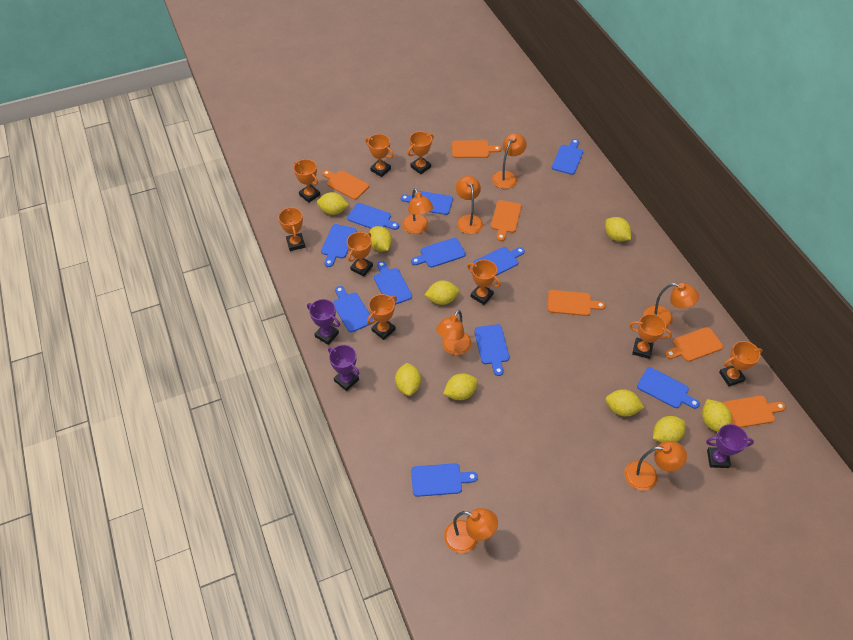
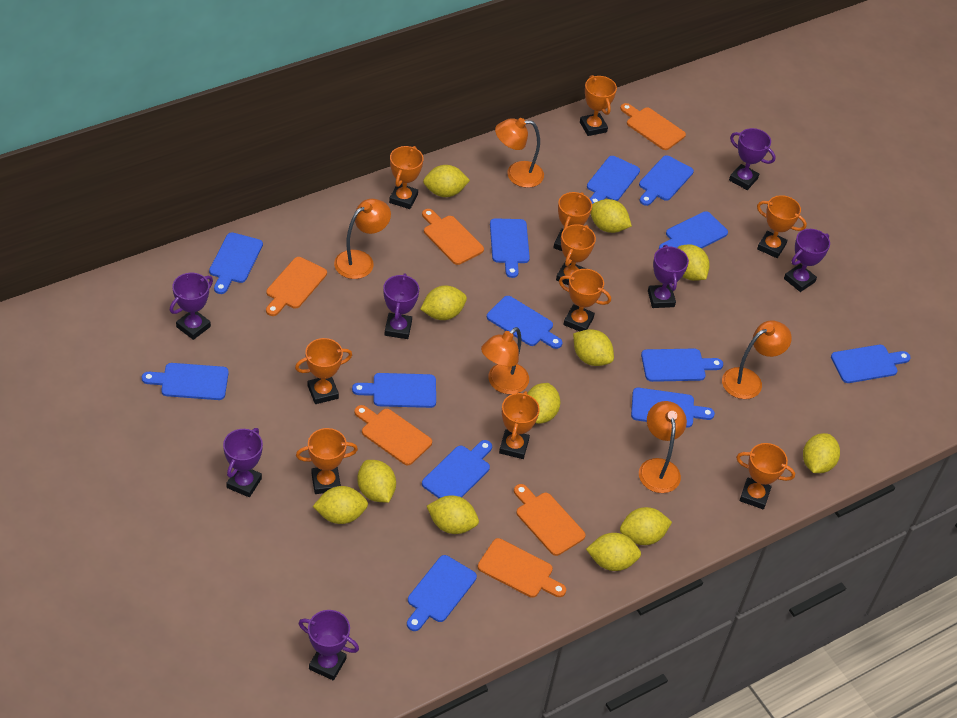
blue cutting board: [321,224,357,267] [333,286,373,332] [347,203,399,230] [374,261,412,305] [401,191,453,215] [411,238,466,268] [411,463,478,497] [473,247,525,276] [474,324,510,376] [552,139,583,175] [637,367,700,409] = 11 -> [142,363,229,400] [209,232,263,294] [352,373,436,408] [407,555,477,631] [422,440,492,498] [487,296,562,349] [490,218,530,278] [587,156,640,204] [631,388,715,427] [639,155,694,206] [641,349,723,382] [659,211,728,249] [831,345,911,383] = 13
orange lamp: [402,188,433,234] [436,310,472,355] [444,508,498,553] [456,176,483,234] [492,133,527,189] [624,441,687,491] [644,283,699,327] = 7 -> [334,199,391,279] [481,327,529,394] [495,118,544,188] [639,401,687,493] [722,320,792,399] = 5
orange trophy: [278,207,305,251] [294,159,320,203] [347,232,373,277] [365,134,394,177] [367,294,397,340] [407,131,434,174] [467,260,501,305] [629,314,672,359] [719,341,763,386] = 9 -> [295,338,352,404] [296,428,358,494] [389,146,424,209] [499,391,540,459] [553,192,592,251] [556,224,596,285] [559,269,611,332] [580,75,617,136] [736,443,795,509] [757,195,807,258] = 10
purple trophy: [307,299,340,345] [328,345,360,391] [706,424,754,468] = 3 -> [170,273,213,340] [223,428,263,497] [299,610,359,681] [383,273,419,339] [648,245,689,308] [729,128,776,190] [784,229,830,292] = 7
yellow lemon: [317,192,349,215] [369,226,392,251] [395,363,421,396] [425,280,459,305] [443,373,478,400] [605,217,631,242] [606,389,645,417] [653,416,686,443] [702,399,732,432] = 9 -> [313,486,368,524] [357,460,396,503] [420,285,467,320] [423,165,470,197] [427,495,479,534] [527,383,560,424] [573,329,614,366] [586,533,641,571] [590,199,632,233] [620,507,672,545] [678,245,710,281] [803,433,840,473] = 12

